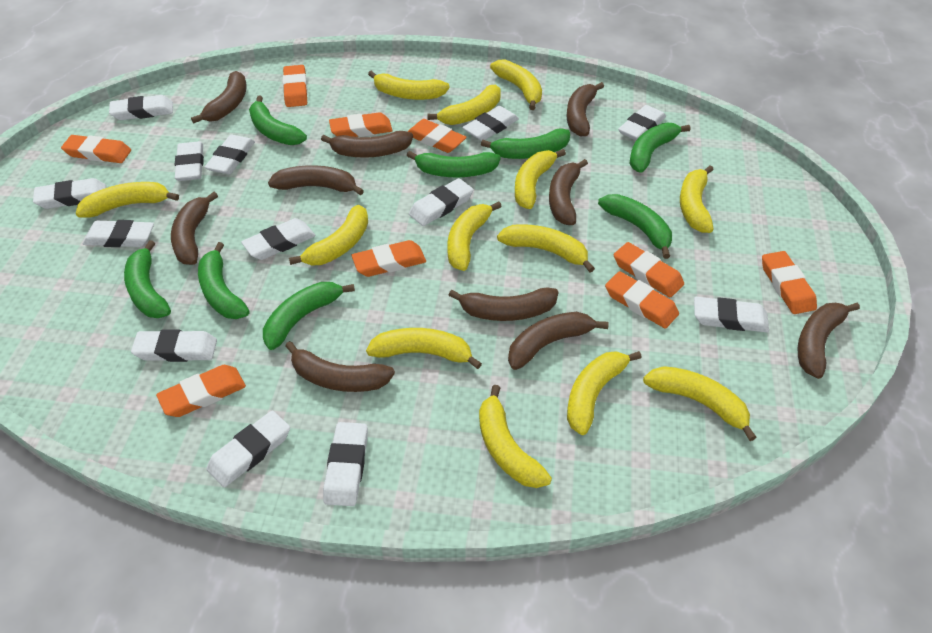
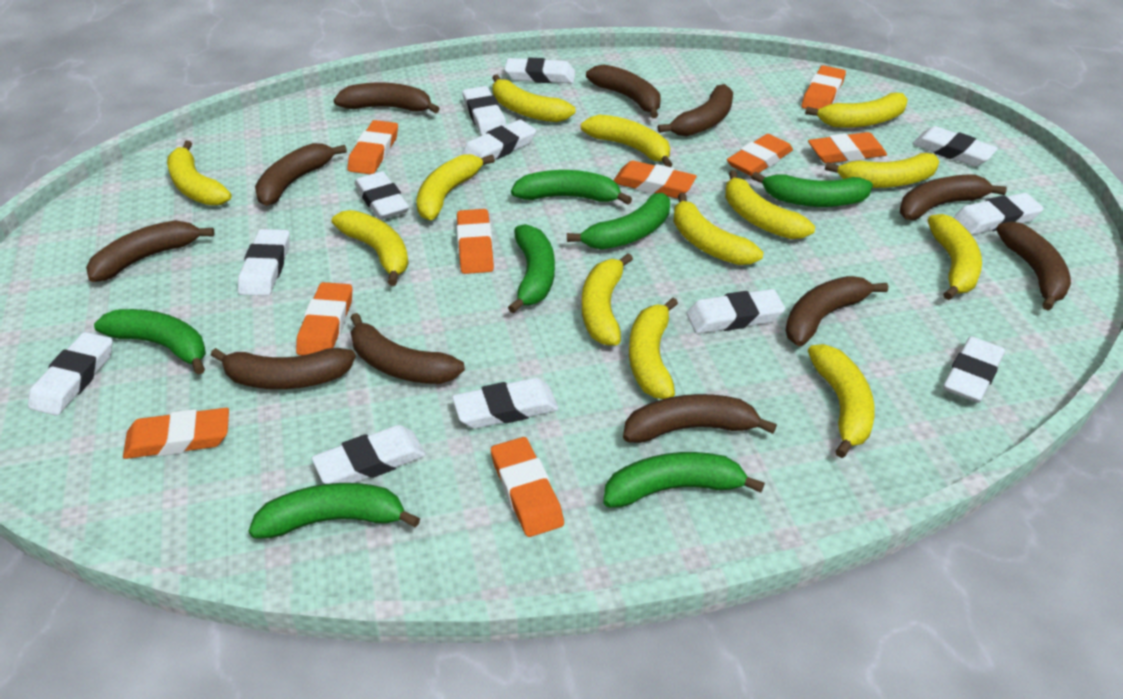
brown banana: [171,192,218,265] [191,71,247,123] [268,165,364,195] [285,341,395,392] [321,131,413,158] [449,288,558,321] [508,312,609,370] [549,159,588,225] [566,82,604,136] [798,303,860,379] = 10 -> [86,220,215,282] [211,348,356,389] [255,143,347,206] [334,83,440,113] [351,313,465,384] [586,64,660,118] [623,394,777,443] [658,84,733,136] [785,276,888,346] [900,175,1007,220] [996,222,1071,311] = 11
green banana: [124,240,171,318] [198,242,250,319] [249,96,307,145] [263,282,355,350] [407,151,501,177] [481,128,570,159] [598,194,672,259] [629,123,691,173] = 8 -> [94,309,206,375] [249,483,420,538] [508,224,555,314] [511,170,632,205] [567,193,670,249] [603,452,765,508] [751,172,873,207] = 7
white eraser: [33,178,106,209] [83,220,154,247] [109,95,173,120] [131,329,217,362] [175,141,204,181] [205,135,255,174] [206,411,290,487] [241,218,315,260] [323,422,368,506] [409,178,473,226] [462,106,519,141] [618,105,666,140] [694,297,769,333] = 13 -> [28,332,113,416] [238,229,290,296] [312,425,426,484] [354,171,409,220] [452,378,559,429] [461,120,536,159] [463,86,507,135] [504,57,576,83] [686,289,785,334] [912,126,998,166] [943,336,1005,403] [954,193,1044,235] = 12

